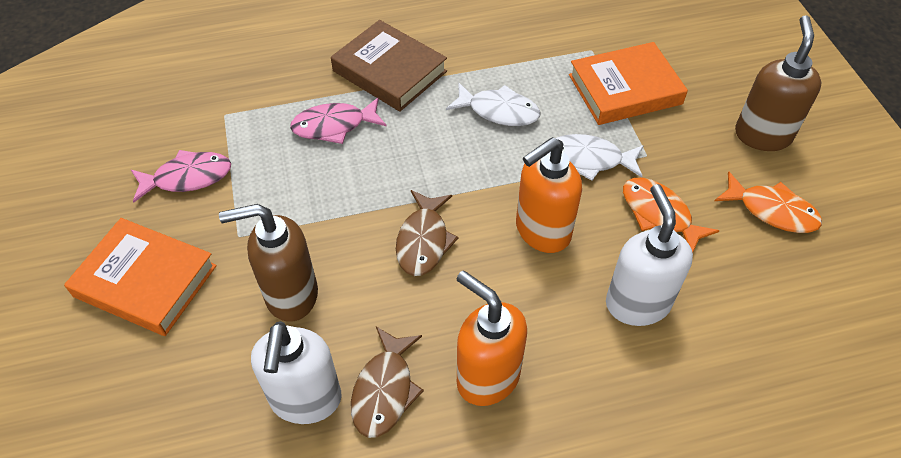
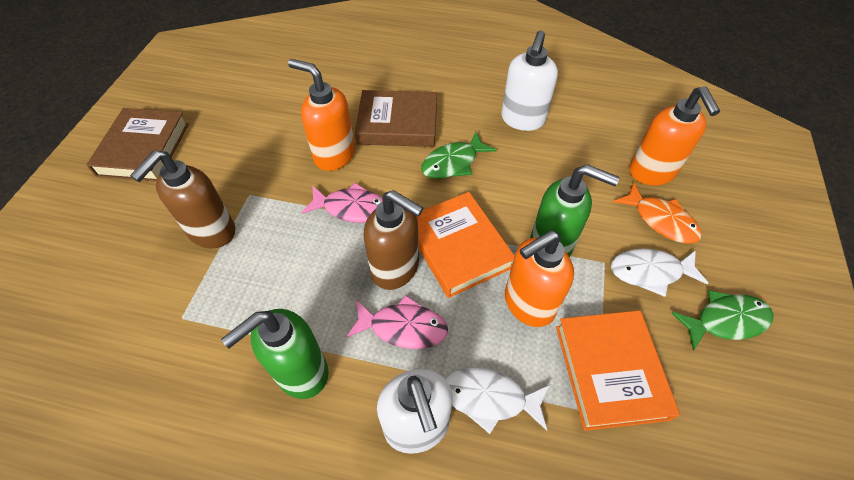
brown book: [331,20,447,112] = 1 -> [86,108,189,182] [355,90,437,147] = 2
brown fish: [351,327,424,438] [396,190,459,276] = 2 -> none = 0
green fish: none = 0 -> [421,132,496,179] [672,290,774,351] = 2
green soap dispenser: none = 0 -> [221,309,328,399] [530,164,619,257] = 2
orange fish: [623,178,720,252] [715,171,822,233] = 2 -> [613,182,702,244] = 1
orange soap dispenser: [457,271,527,406] [516,137,582,253] = 2 -> [288,59,355,171] [505,231,574,327] [630,86,720,186] = 3

